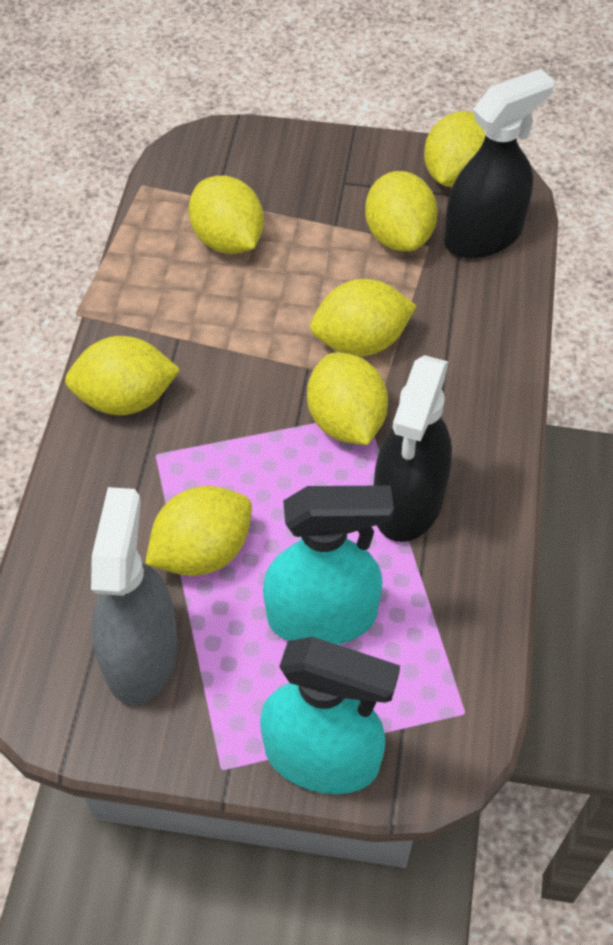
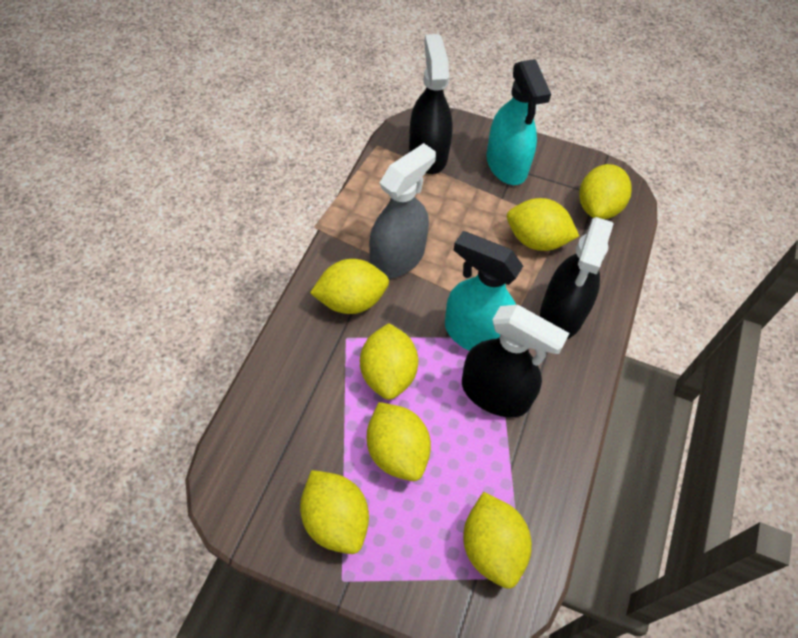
black spray bottle: [374,355,452,542] [444,69,554,259] = 2 -> [409,34,453,174] [462,305,569,417] [540,217,614,339] = 3

